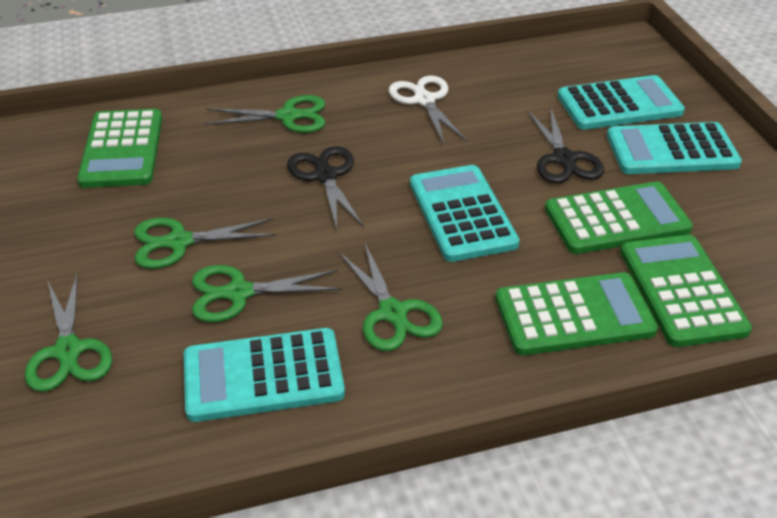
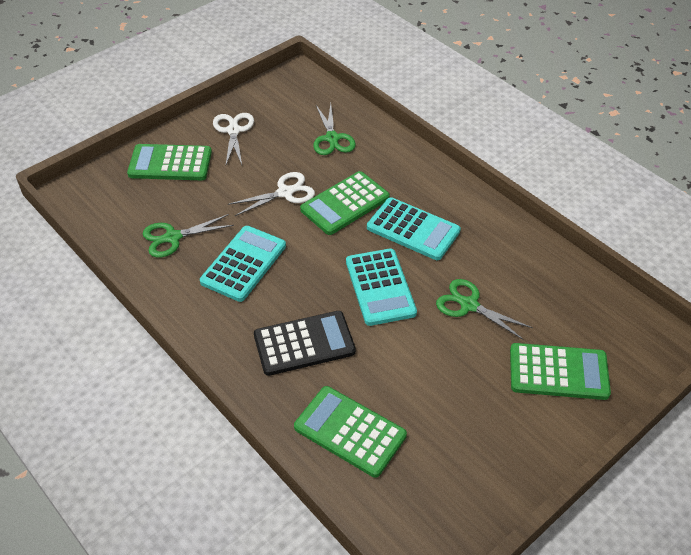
black calculator: none = 0 -> [254,311,356,376] = 1
black scissors: [287,146,364,229] [528,109,604,184] = 2 -> none = 0
green scissors: [25,273,112,392] [134,218,277,269] [192,265,342,322] [205,95,325,133] [339,243,443,351] = 5 -> [143,214,234,258] [313,104,356,155] [436,279,533,340] = 3
turquoise calculator: [184,328,345,422] [410,165,520,262] [558,75,685,130] [607,122,742,174] = 4 -> [200,226,286,302] [346,249,417,326] [367,197,461,260] = 3
white scissors: [389,75,467,144] = 1 -> [213,113,254,165] [228,172,315,217] = 2

